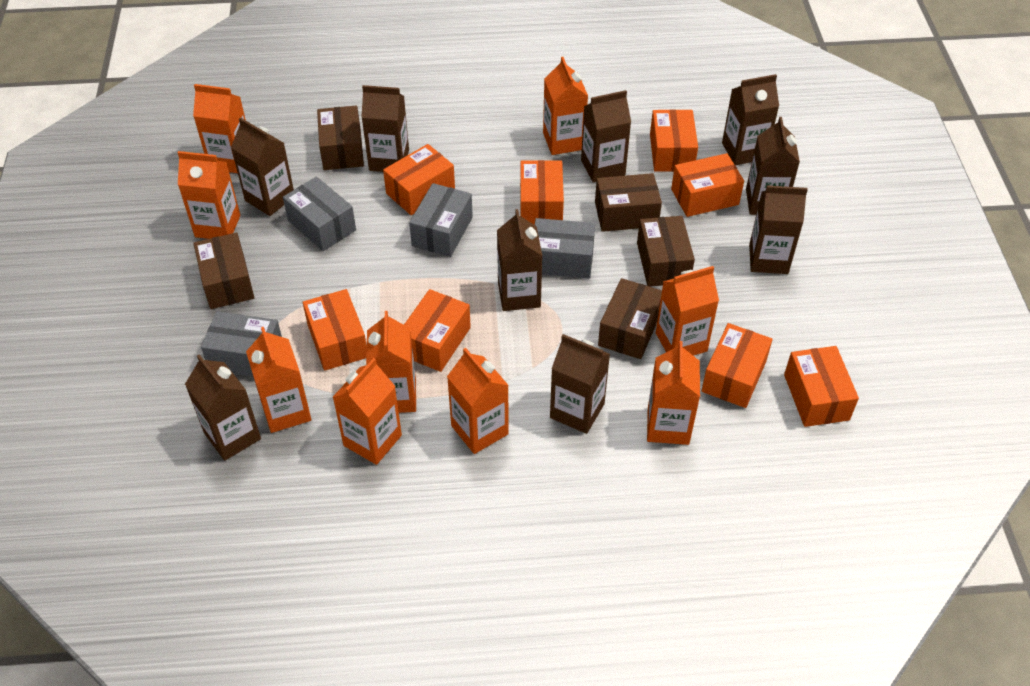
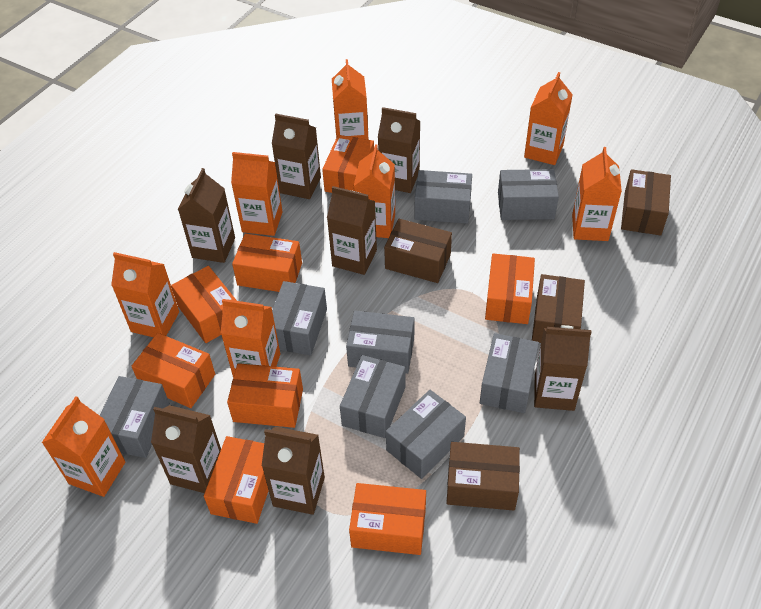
brown box: [193,232,254,309] [317,105,364,170] [595,173,662,232] [598,278,662,359] [637,216,695,287] = 5 -> [384,219,452,283] [447,442,520,511] [532,274,585,343] [621,169,671,236] = 4
brown carton: [185,354,261,461] [231,117,294,216] [361,85,409,172] [497,209,542,311] [550,334,610,434] [581,90,631,183] [722,74,779,165] [746,117,800,215] [749,185,808,274] = 9 -> [151,405,221,493] [178,168,235,263] [262,427,325,515] [272,113,321,199] [327,186,377,275] [378,107,420,193] [534,325,591,411] = 7
grey box: [201,311,282,376] [283,177,356,251] [409,183,473,257] [535,218,595,278] = 4 -> [99,376,170,458] [272,281,327,355] [340,355,405,438] [346,311,415,374] [386,390,466,479] [414,170,472,224] [480,333,539,413] [498,169,559,220] = 8
orange carton: [178,151,240,239] [193,84,246,173] [246,327,311,433] [333,358,402,465] [366,311,416,413] [447,348,509,454] [543,57,588,155] [647,341,700,445] [656,266,719,356] = 9 -> [42,396,125,497] [111,252,179,337] [221,299,280,378] [231,152,283,236] [332,59,368,140] [354,144,395,238] [524,72,573,165] [572,147,622,241] = 8

